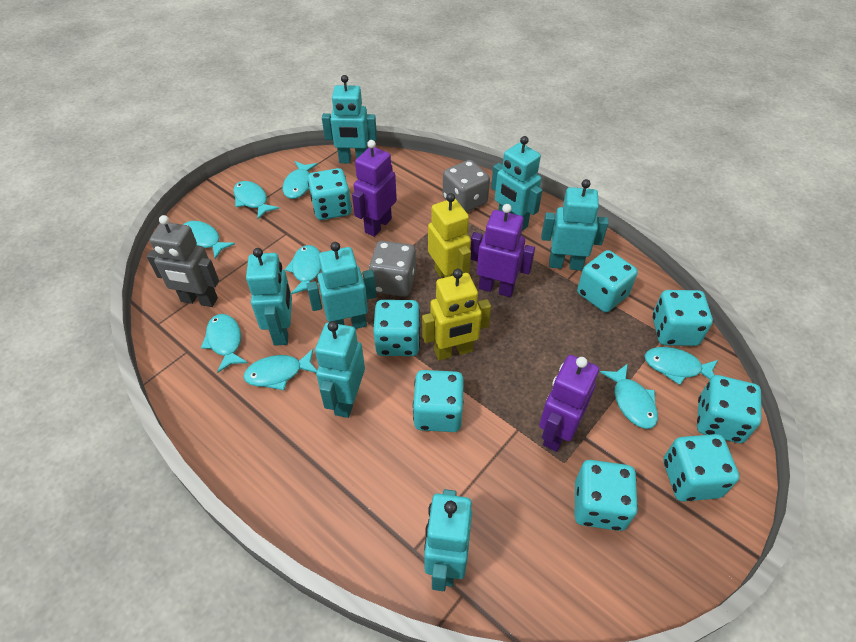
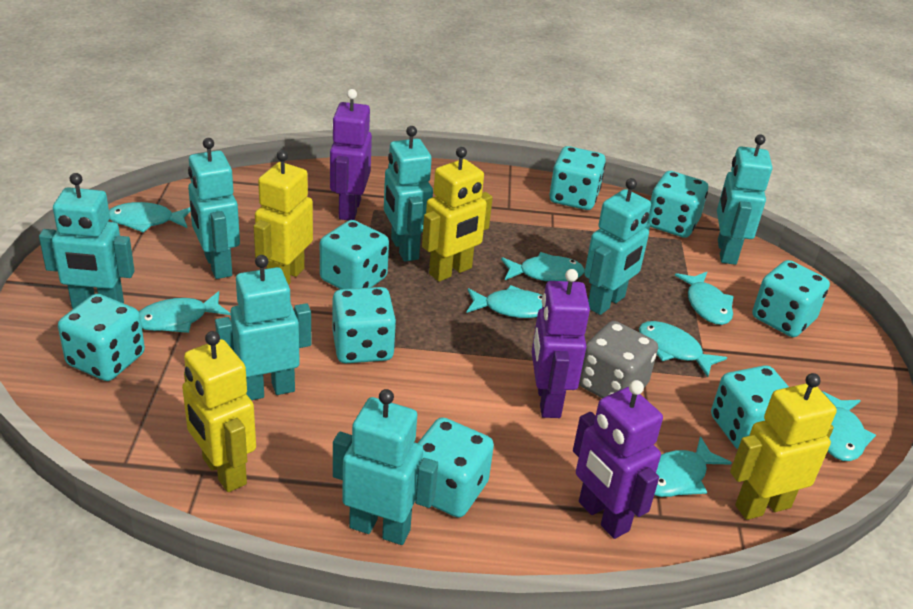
grey dice: [369,241,416,297] [443,160,490,212] = 2 -> [579,321,658,398] = 1
grey robot: [147,215,219,307] = 1 -> none = 0
yellow robot: [422,269,491,361] [428,193,471,278] = 2 -> [182,331,256,492] [254,150,313,285] [422,147,493,282] [730,373,837,520] = 4

